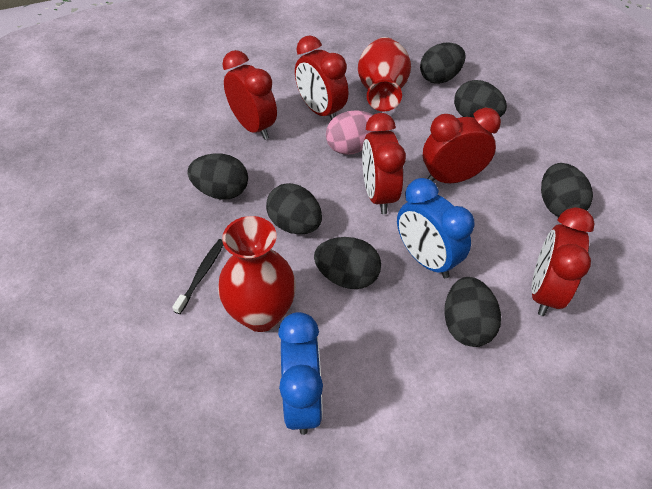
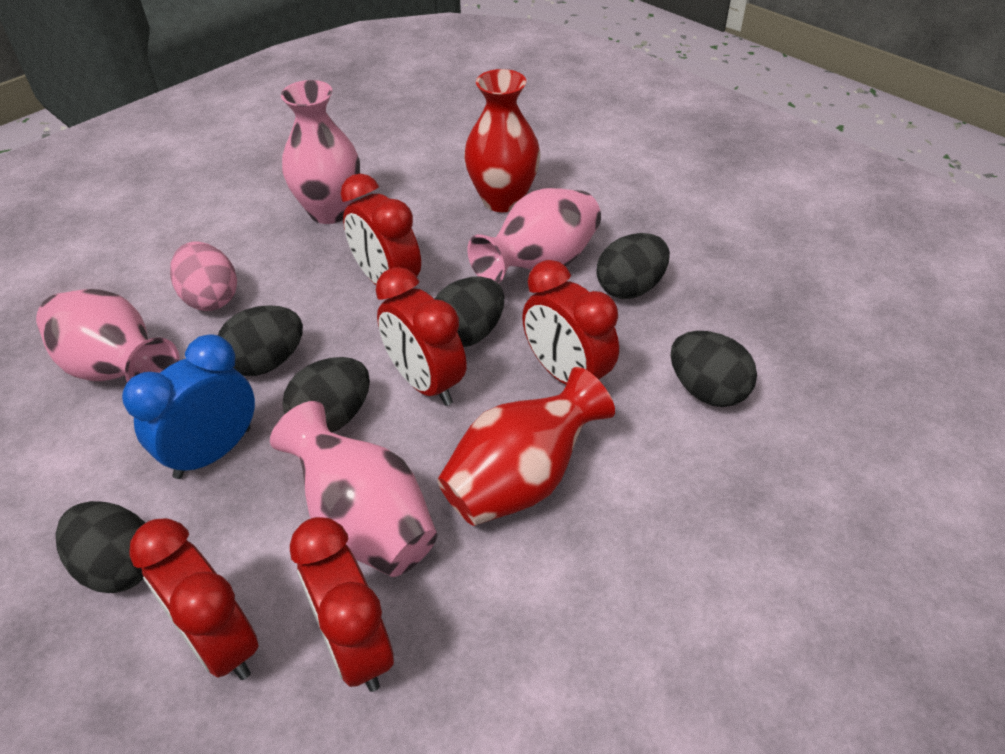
black egg: [187,153,248,200] [266,183,322,234] [314,237,381,289] [420,43,465,84] [444,277,501,347] [454,80,507,118] [541,163,593,217] = 7 -> [56,501,145,593] [218,305,303,376] [282,357,370,432] [434,276,504,347] [596,233,670,299] [671,331,757,407] = 6
black toothbrush: [172,239,223,314] = 1 -> none = 0
blue clock: [278,312,323,435] [397,178,474,278] = 2 -> [122,334,255,479] = 1
pink vase: none = 0 -> [36,289,180,382] [270,401,437,577] [281,80,360,224] [467,188,601,284] = 4

